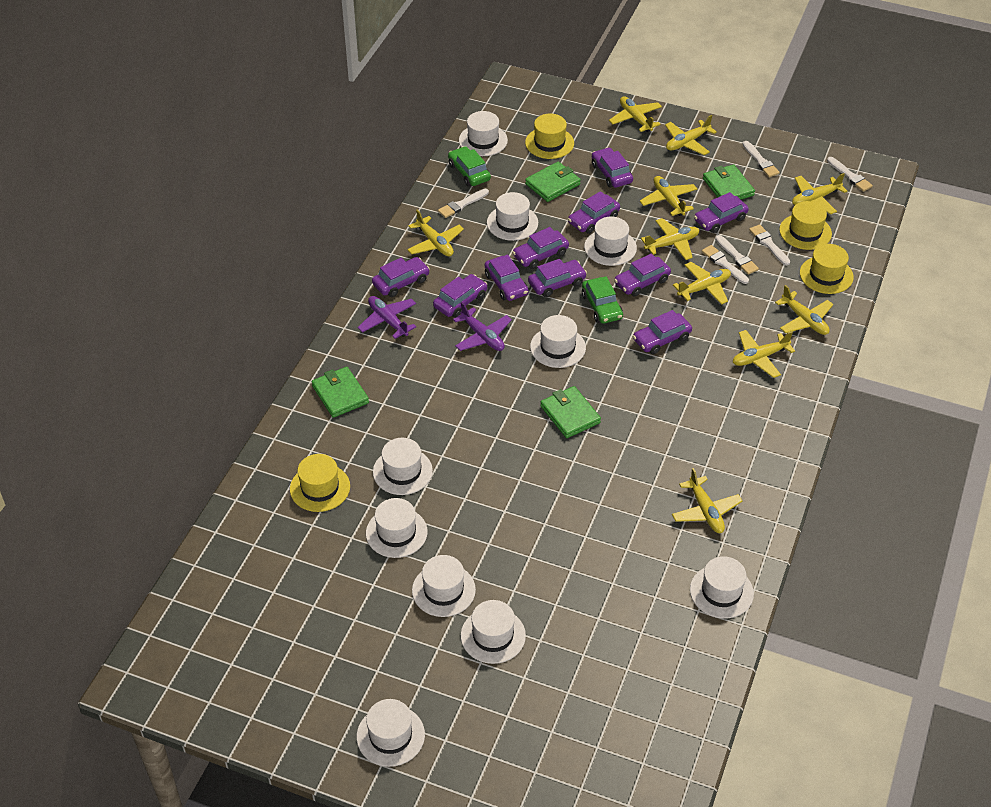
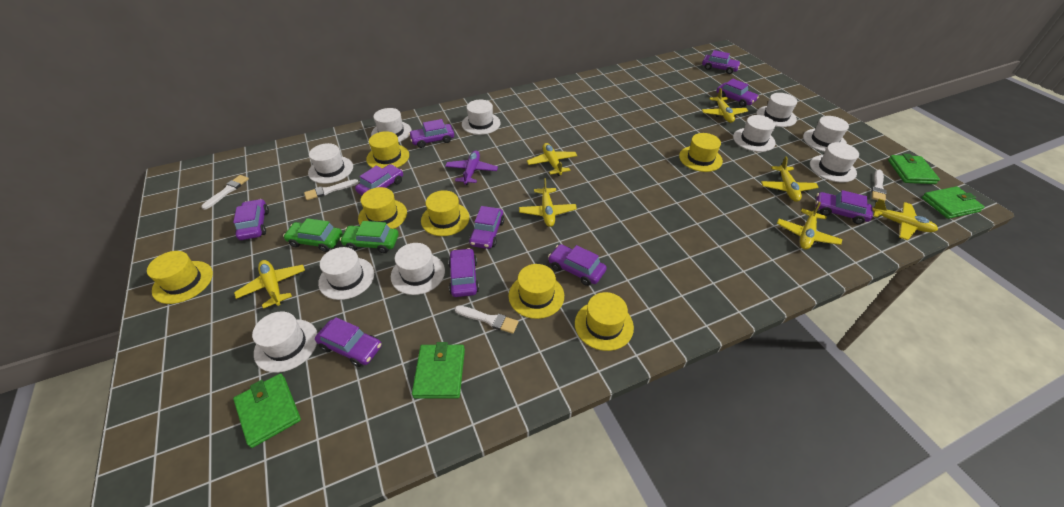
purple plane: [358,296,416,339] [453,302,512,351] = 2 -> [445,150,498,185] = 1
white brush: [438,189,489,218] [702,245,749,284] [715,235,759,275] [743,141,780,177] [749,225,790,265] [827,157,873,192] = 6 -> [201,175,249,210] [304,179,359,200] [455,305,519,334] [871,170,887,202] = 4
yellow hat: [290,454,350,512] [525,114,574,159] [779,201,832,250] [800,244,854,294] = 4 -> [147,251,213,304] [358,187,407,229] [366,131,409,169] [421,190,470,236] [509,264,564,319] [575,292,634,351] [679,133,723,172] = 7
yellow plane: [407,209,464,257] [609,96,662,132] [640,176,697,216] [641,218,699,260] [665,115,717,155] [672,468,742,533] [673,262,731,305] [733,330,795,378] [775,285,833,335] [792,173,847,214] = 10 -> [234,260,305,309] [519,178,577,227] [527,143,577,176] [702,88,748,123] [761,156,819,202] [777,202,842,250] [872,199,938,240] = 7

